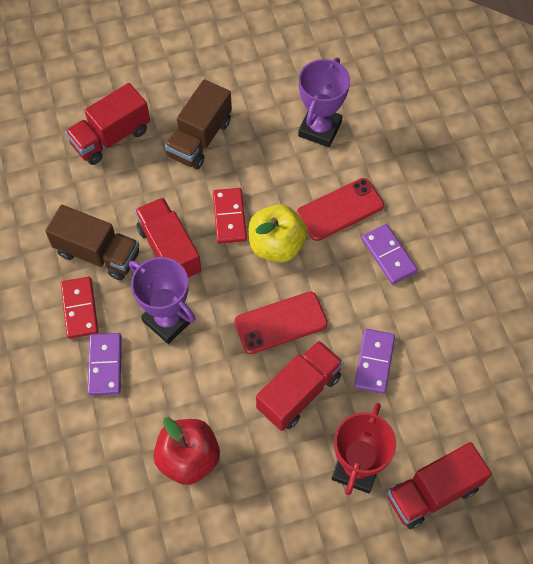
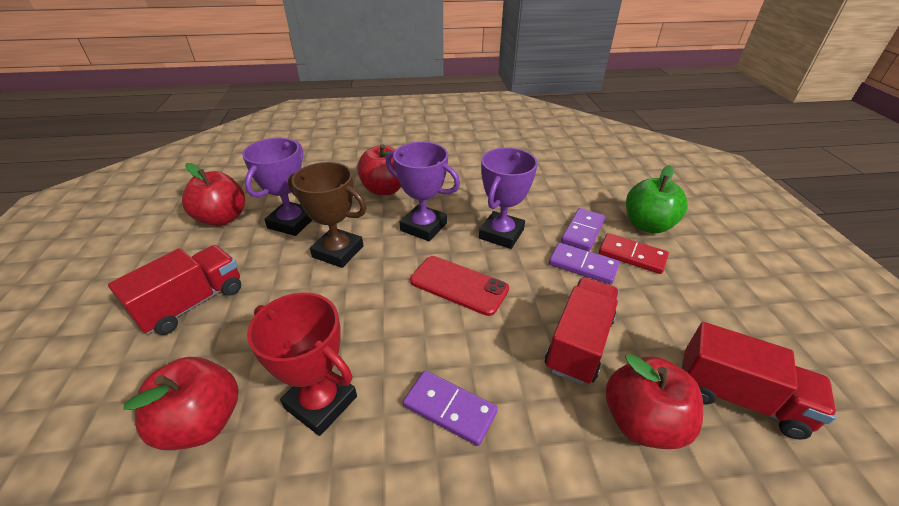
brown trophy: none = 0 -> [288,162,367,268] = 1
brown truck: [45,205,139,280] [165,80,232,169] = 2 -> none = 0
green apple: none = 0 -> [626,165,688,233] = 1
purple trophy: [129,257,195,344] [298,58,350,147] = 2 -> [242,138,312,236] [386,142,460,241] [479,148,538,249] = 3
red apple: [154,417,220,485] = 1 -> [123,357,239,450] [182,163,245,226] [357,144,401,195] [606,354,703,449] = 4
red domino: [61,277,98,339] [213,188,247,244] = 2 -> [599,233,669,274] = 1
red phone: [234,292,328,354] [297,178,384,241] = 2 -> [410,256,509,316] = 1
red truck: [65,83,150,165] [135,197,202,280] [256,340,344,431] [387,442,492,529] = 4 -> [108,245,241,335] [545,277,619,385] [682,322,836,440] = 3
yellow apple: [249,204,308,262] = 1 -> none = 0

